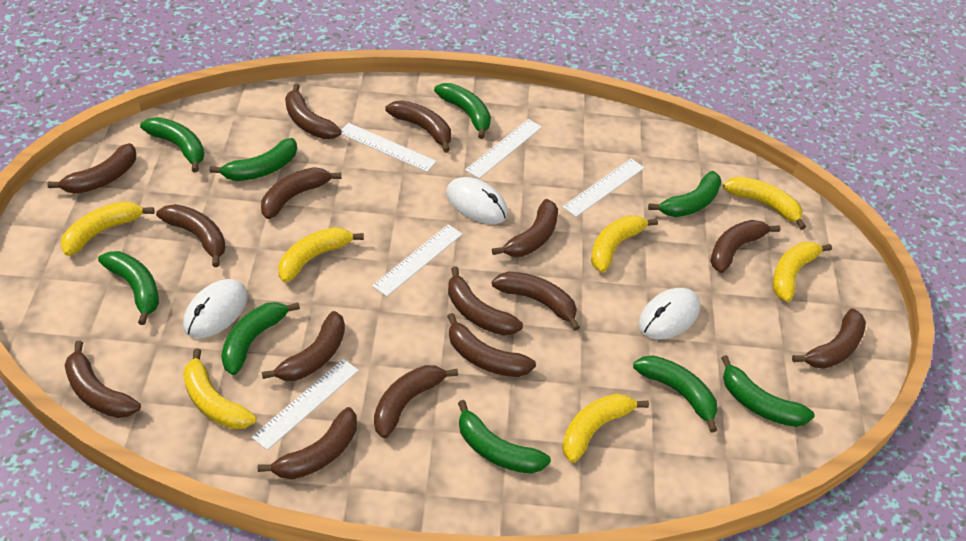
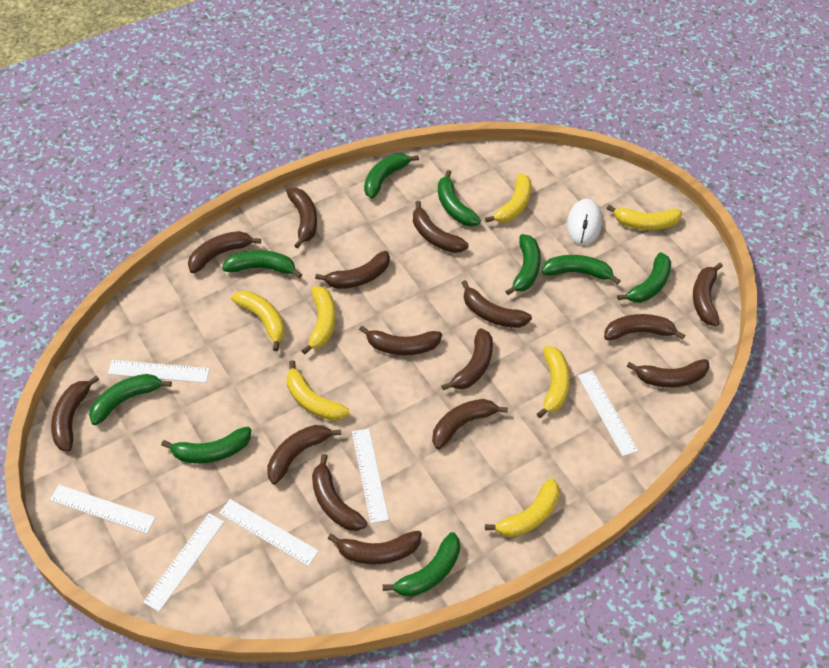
white mouse: [183,279,248,338] [446,177,508,224] [638,288,700,339] = 3 -> [567,199,602,245] = 1
white ruler: [251,359,359,450] [341,123,437,172] [372,224,463,297] [465,119,542,179] [562,159,645,217] = 5 -> [50,485,156,533] [108,360,209,383] [143,513,224,612] [219,499,319,566] [352,428,389,523] [578,371,638,456] = 6

